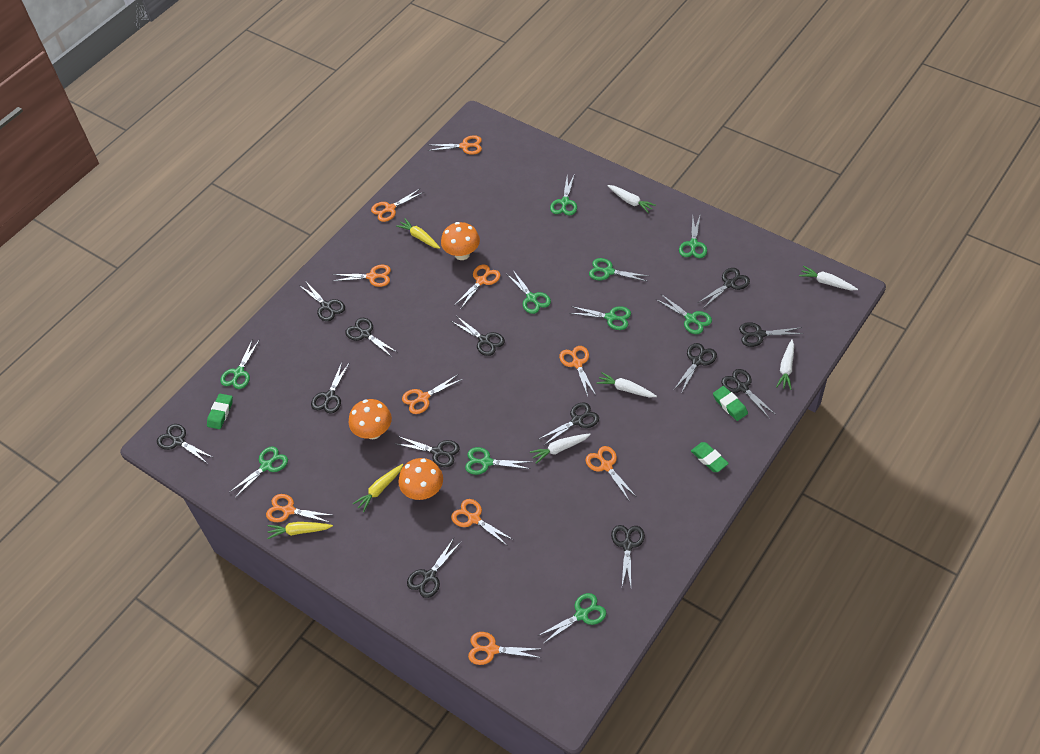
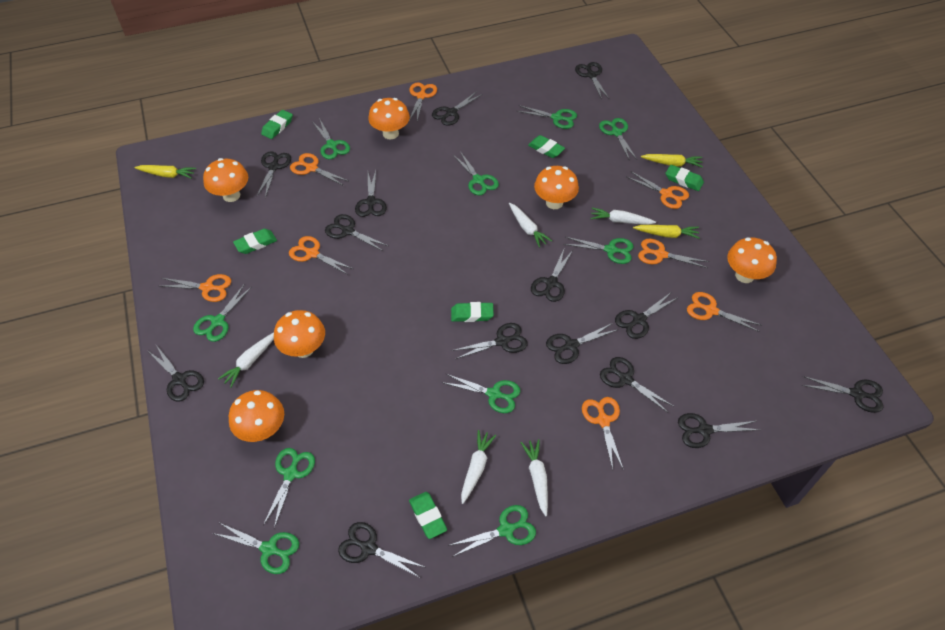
black scissors: [157,424,214,464] [299,282,345,321] [311,362,350,414] [345,318,398,357] [397,436,460,467] [407,538,461,598] [451,317,505,356] [539,402,599,446] [611,525,645,586] [674,343,717,394] [698,268,750,307] [722,369,776,418] [739,322,804,347] = 13 -> [148,345,204,402] [257,151,291,198] [325,214,388,251] [338,522,424,578] [355,170,387,217] [432,91,482,126] [452,323,528,359] [531,247,573,302] [546,323,617,364] [575,62,609,99] [600,357,673,413] [615,293,679,339] [678,413,760,448] [802,376,883,413] = 14
green eraser: [207,394,233,429] [691,442,729,472] [713,386,748,421] = 3 -> [233,229,277,254] [261,110,293,139] [409,492,447,539] [451,302,494,322] [528,135,565,158] [666,165,704,191] = 6
orange mushroom: [349,399,392,439] [399,458,443,500] [441,222,480,260] = 3 -> [203,158,248,202] [229,390,284,442] [274,310,325,358] [368,98,410,140] [534,166,579,209] [727,237,777,283] = 6
orange scissors: [266,494,331,523] [332,265,391,287] [371,188,424,222] [402,374,463,414] [428,135,482,155] [451,499,513,546] [455,264,501,308] [468,632,541,665] [559,346,596,396] [586,446,636,500] = 10 -> [160,274,231,302] [289,236,353,275] [290,153,348,186] [409,82,437,121] [582,397,624,470] [627,171,689,209] [638,239,709,268] [687,292,761,332] = 8

